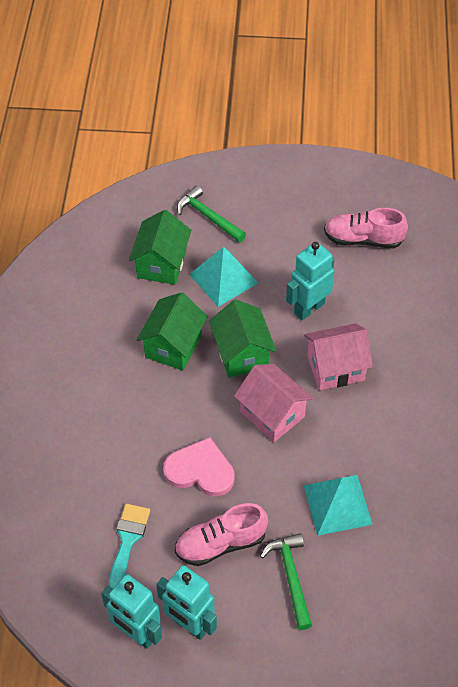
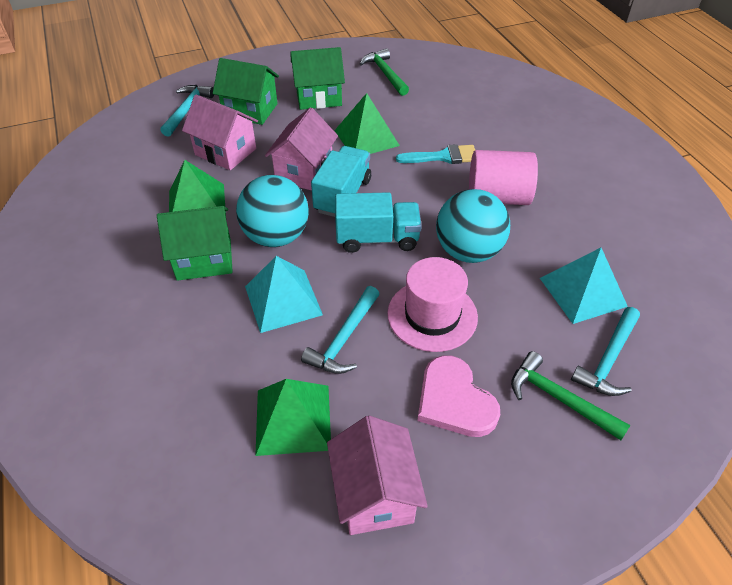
green pyramid: none = 0 -> [169,160,226,215] [255,379,331,456] [334,93,400,154] = 3
pink cylinder: none = 0 -> [469,150,538,205] = 1
pink hat: none = 0 -> [387,257,478,352] = 1
pink house: [234,364,313,442] [304,323,373,390] = 2 -> [182,95,258,170] [265,107,338,191] [327,416,428,535] = 3
pink shoe: [175,503,268,566] [324,208,408,248] = 2 -> none = 0
turquoise ball: none = 0 -> [236,175,309,247] [436,189,510,263] = 2
turquoise hammer: none = 0 -> [160,85,214,137] [301,286,379,374] [571,307,640,396] = 3
turquoise robot: [101,574,162,649] [156,565,217,640] [286,242,335,320] = 3 -> none = 0
turquoise truck: none = 0 -> [311,146,371,217] [335,192,422,253] = 2

